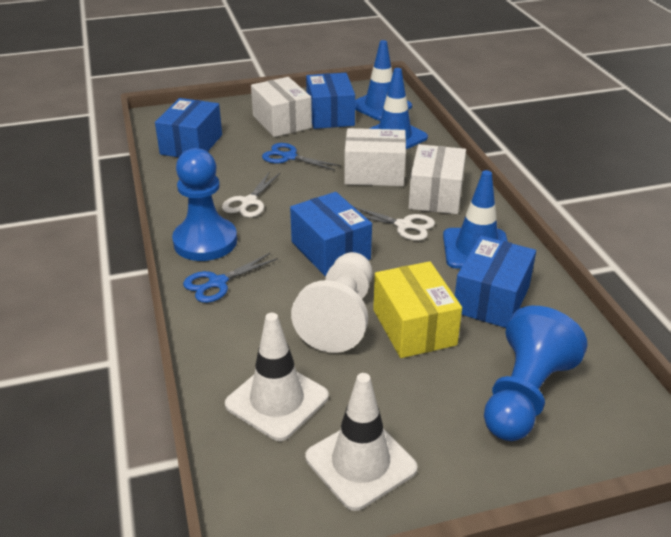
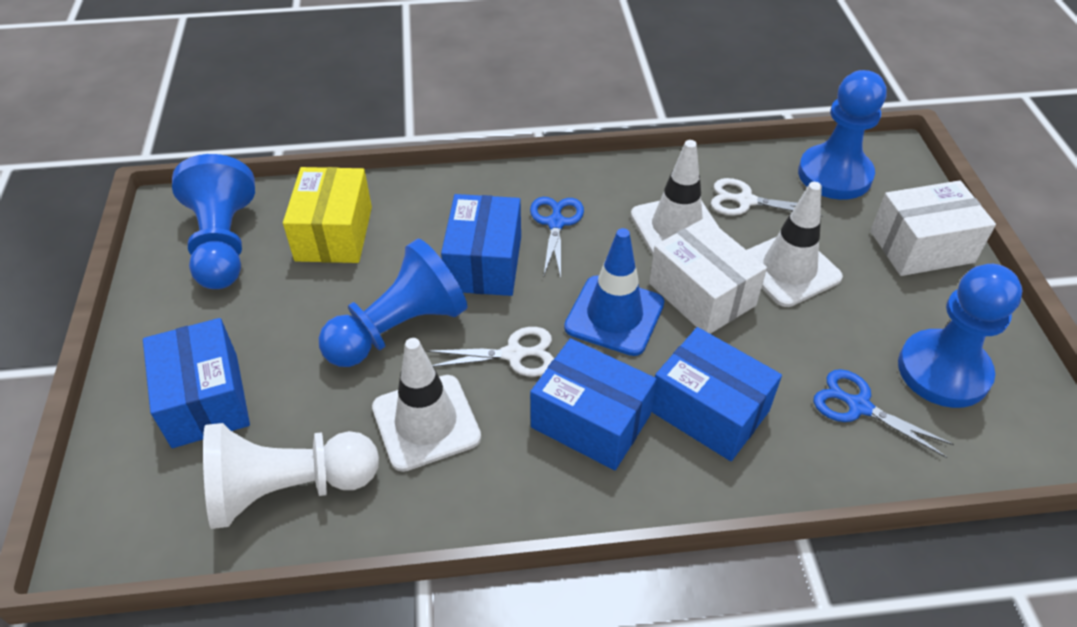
blue pawn: [172,148,237,261] [484,306,588,441] = 2 -> [172,154,255,289] [319,239,467,367] [798,70,887,200] [898,264,1023,408] = 4
blue traffic cone: [355,40,412,121] [369,68,428,149] [443,170,508,269] = 3 -> [564,228,664,356] = 1
white box: [251,77,312,137] [344,128,406,186] [408,144,466,214] = 3 -> [649,217,767,334] [870,180,996,276] = 2
white traffic cone: [225,313,329,441] [306,373,418,511] = 2 -> [372,338,481,472] [631,140,719,255] [747,182,843,307] = 3

